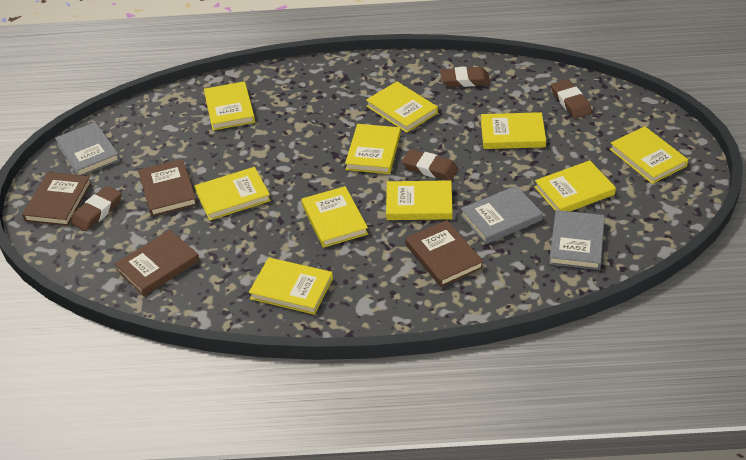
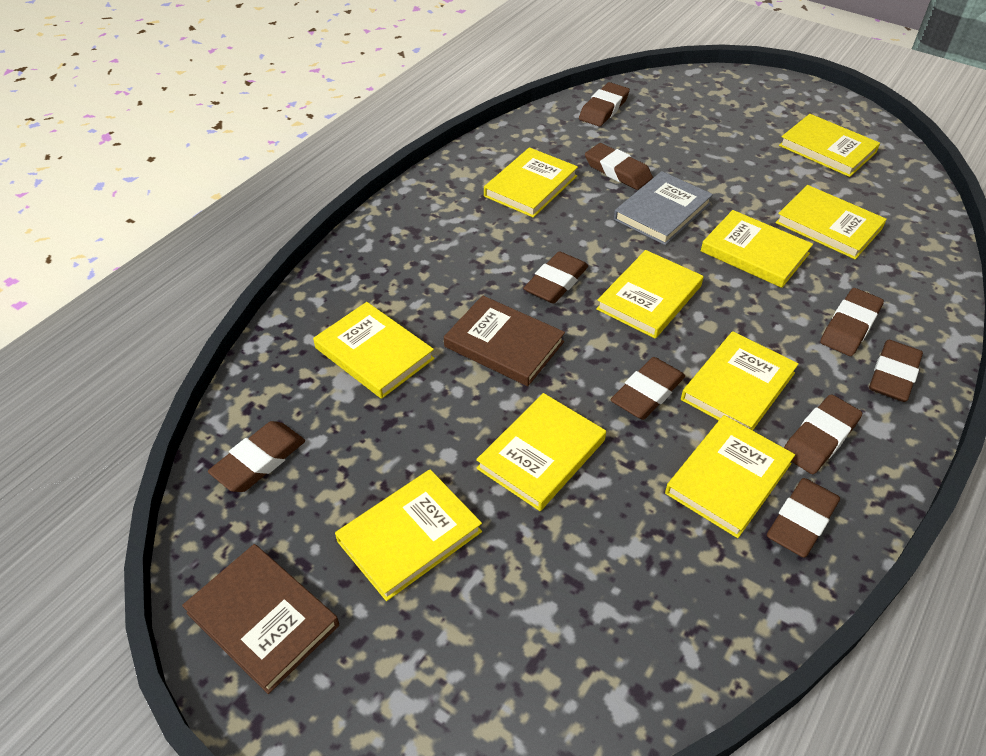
brown book: [22,172,92,226] [114,230,200,296] [139,159,197,217] [405,220,484,287] = 4 -> [182,544,339,694] [444,295,565,386] = 2
brown eraser: [71,186,122,231] [402,149,458,181] [440,67,490,87] [551,79,592,119] = 4 -> [208,421,305,492] [523,251,588,304] [579,82,630,126] [585,143,653,190] [611,357,685,420] [767,478,840,558] [784,394,862,474] [820,288,884,356] [869,340,923,402] = 9
grey book: [55,122,120,175] [461,186,543,244] [549,210,605,270] = 3 -> [614,171,713,245] = 1

